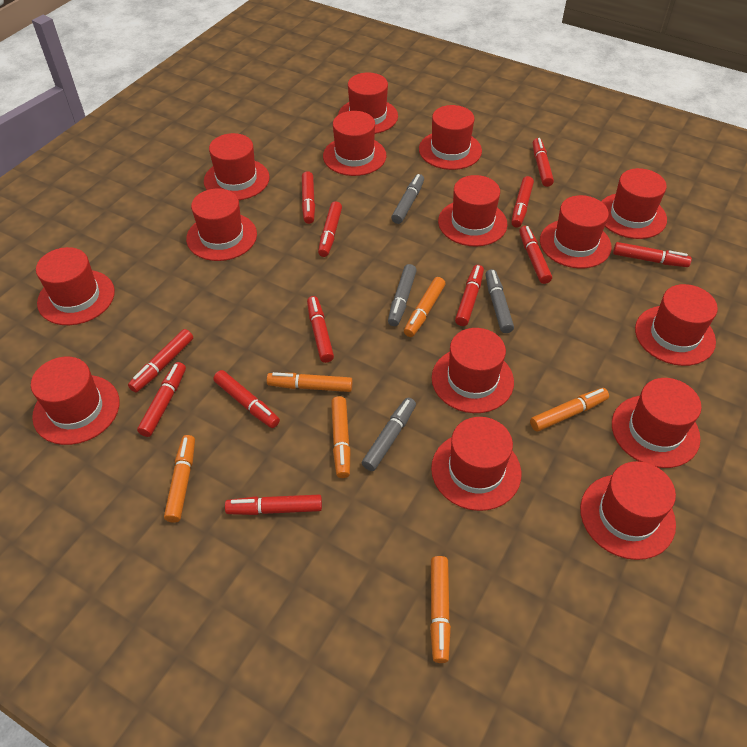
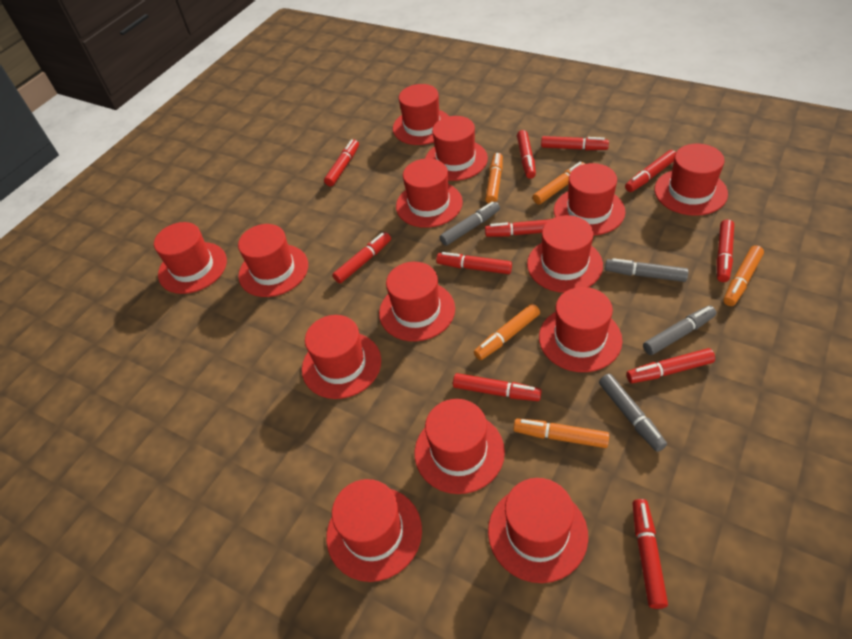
orange marker: [164,435,195,523] [266,372,353,392] [331,396,351,478] [404,277,445,337] [430,556,451,663] [530,388,609,432] = 6 -> [474,304,540,360] [485,153,503,204] [514,418,609,448] [533,162,585,205] [723,245,764,306] = 5
red hat: [31,357,120,445] [36,247,115,325] [186,188,257,261] [204,133,270,200] [323,111,386,176] [338,73,398,134] [419,105,482,170] [431,417,521,511] [432,328,514,413] [438,175,507,247] [540,195,612,268] [580,461,676,560] [601,168,667,239] [612,378,701,468] [635,284,718,366] = 15 -> [154,222,227,294] [238,224,308,297] [302,315,381,399] [326,479,422,582] [379,262,455,341] [393,84,449,145] [396,159,463,228] [415,399,505,494] [425,116,488,181] [488,478,588,583] [527,215,603,293] [539,287,622,372] [554,163,625,236] [655,144,728,216] = 14
red marker: [128,329,193,393] [137,362,186,437] [213,370,280,428] [225,495,322,515] [302,171,315,224] [307,296,334,363] [318,201,342,257] [455,265,484,326] [511,176,534,227] [519,226,552,284] [533,138,554,187] [613,242,692,267] = 12 -> [324,139,359,186] [332,232,391,283] [436,252,512,274] [453,373,542,401] [485,219,551,237] [517,130,536,179] [541,136,609,150] [625,150,676,192] [626,348,715,383] [632,499,668,609] [716,219,734,282] = 11

